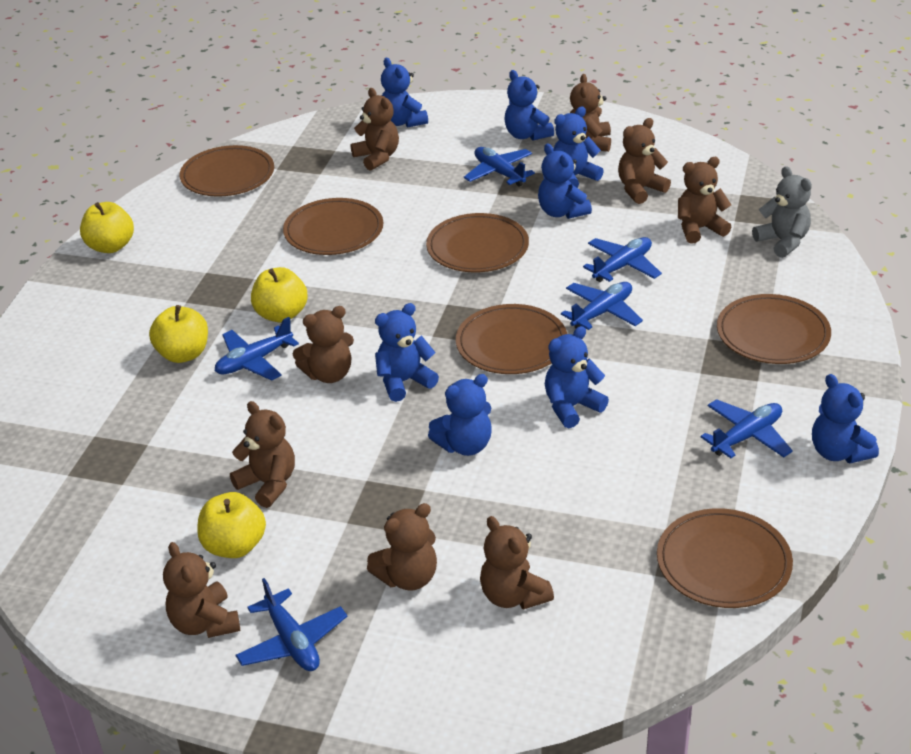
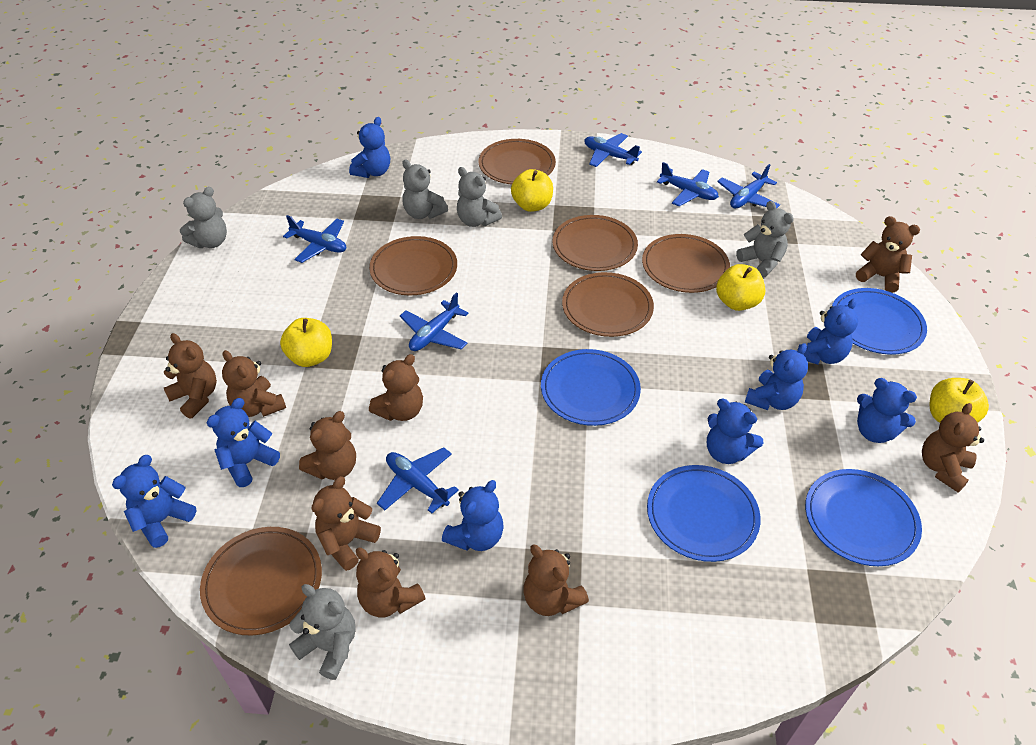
blue plate: none = 0 -> [541,349,641,426] [647,465,761,562] [805,469,922,566] [832,288,927,355] = 4
grey teddy bear: [752,166,812,258] = 1 -> [180,187,227,248] [289,584,356,680] [402,160,448,219] [457,167,502,227] [736,201,794,278] = 5

